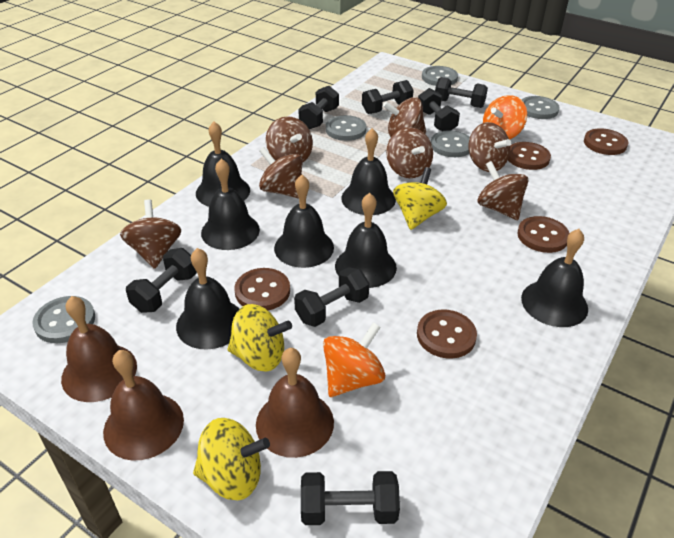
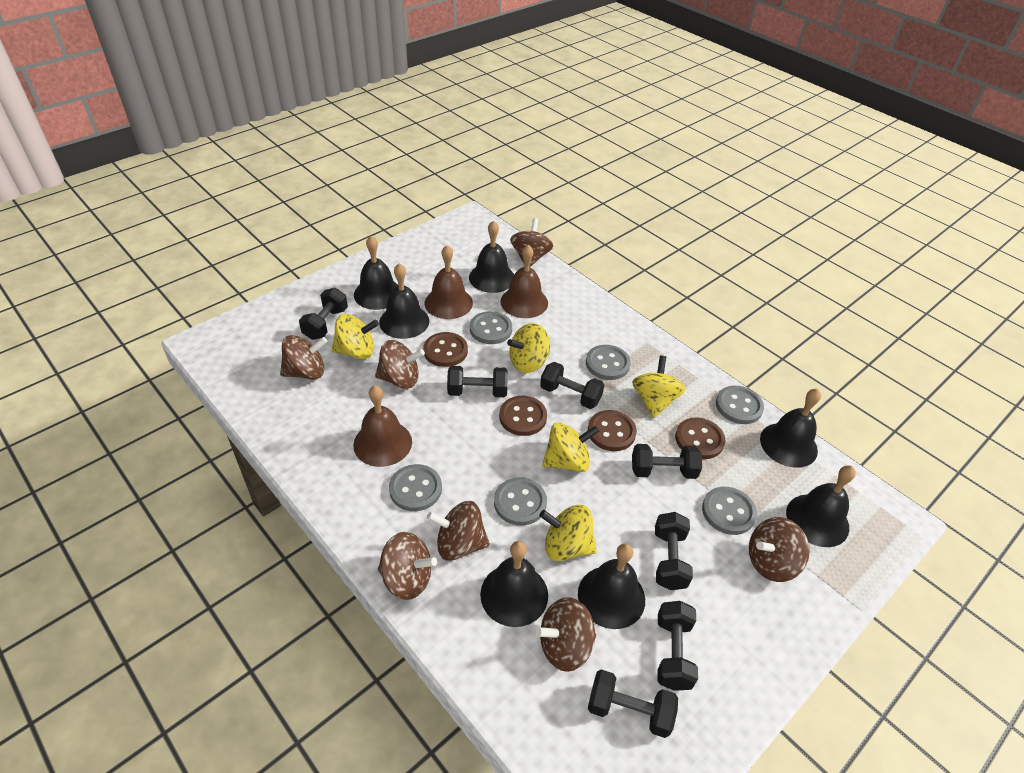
brown button: [235,268,290,311] [417,310,477,359] [508,142,551,170] [517,216,570,253] [584,128,629,155] = 5 -> [423,332,468,367] [499,396,547,436] [588,410,637,451] [675,417,725,459] = 4
grey button: [32,296,95,343] [326,115,366,141] [422,66,458,86] [431,130,470,157] [522,96,560,119] = 5 -> [389,464,442,511] [470,311,512,344] [494,477,547,526] [586,345,631,380] [702,487,757,535] [716,386,764,424] = 6
orange spinning top: [323,322,385,397] [483,95,527,140] = 2 -> none = 0
yellow spinning top: [193,418,270,500] [228,304,292,372] [393,167,447,230] = 3 -> [332,314,379,359] [507,323,550,373] [539,505,597,561] [542,422,599,472] [632,356,686,418] = 5

